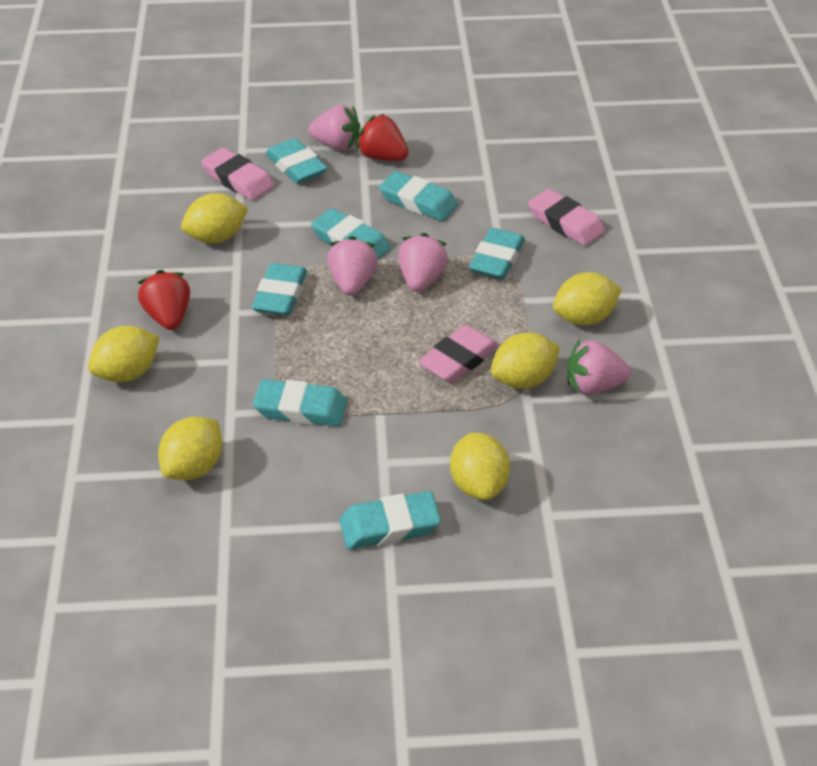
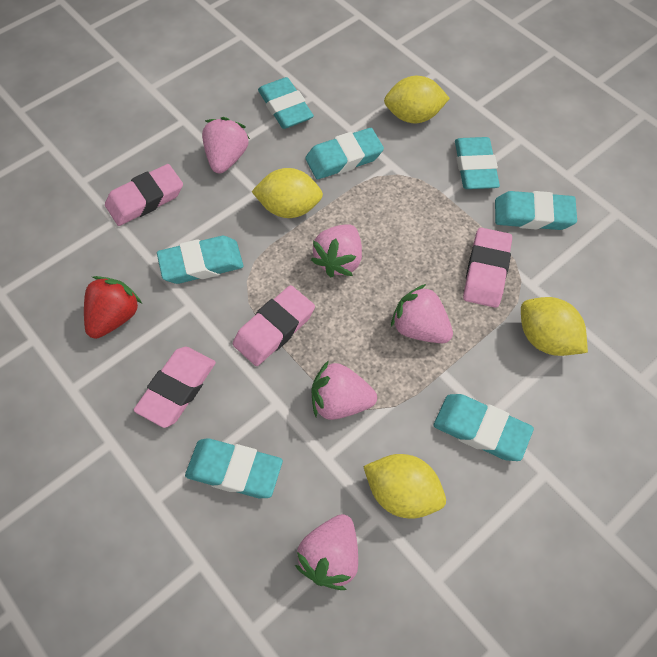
pink eraser: [201,148,274,200] [418,325,499,383] [528,189,605,246] = 3 -> [105,164,183,226] [134,347,216,428] [233,285,315,366] [463,228,512,308] = 4
pink strawberry: [309,105,360,151] [327,236,378,296] [398,233,448,292] [567,339,631,395] = 4 -> [202,117,250,174] [295,514,358,590] [311,224,362,277] [312,360,377,420] [391,284,453,343] = 5
red strawberry: [138,270,190,330] [356,114,408,161] = 2 -> [84,276,142,339] = 1
yellow lemon: [88,326,160,382] [158,417,222,480] [181,193,248,243] [450,433,510,500] [491,333,560,389] [553,272,621,325] = 6 -> [251,168,323,218] [363,454,446,519] [384,76,450,123] [521,297,588,356] = 4

